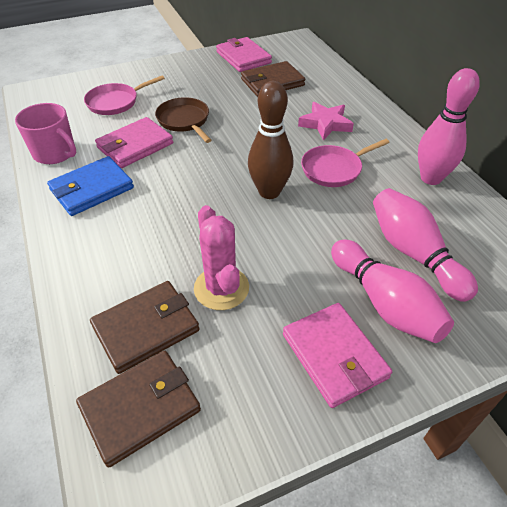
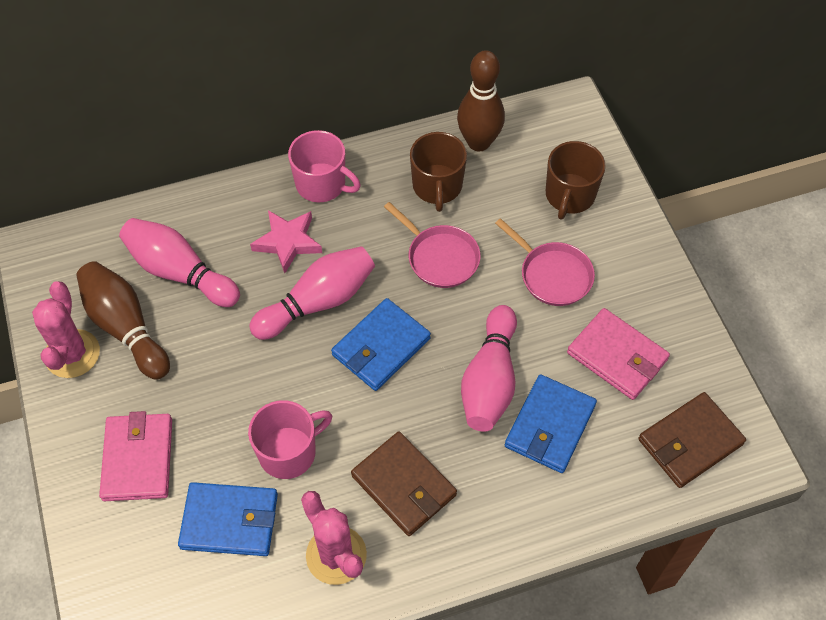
blue wallet: [47,156,134,216] = 1 -> [178,482,278,556] [331,298,431,391] [505,374,597,473] = 3
brown bowling pin: [248,81,293,199] = 1 -> [76,261,170,379] [457,50,505,151] = 2
brown mug: none = 0 -> [410,132,467,212] [546,141,606,220] = 2
brown pan: [155,97,211,143] = 1 -> none = 0
brown wallet: [76,351,201,468] [90,281,199,374] [241,61,305,97] = 3 -> [351,431,457,536] [638,392,746,488] = 2
pink cactus: [194,205,249,310] = 1 -> [32,281,100,378] [301,491,367,585] = 2
pink mug: [15,103,76,164] = 1 -> [248,400,332,479] [288,130,361,202] = 2
pink wallet: [95,117,173,168] [216,37,272,72] [283,303,392,408] = 3 -> [99,411,172,501] [567,308,670,400] = 2

